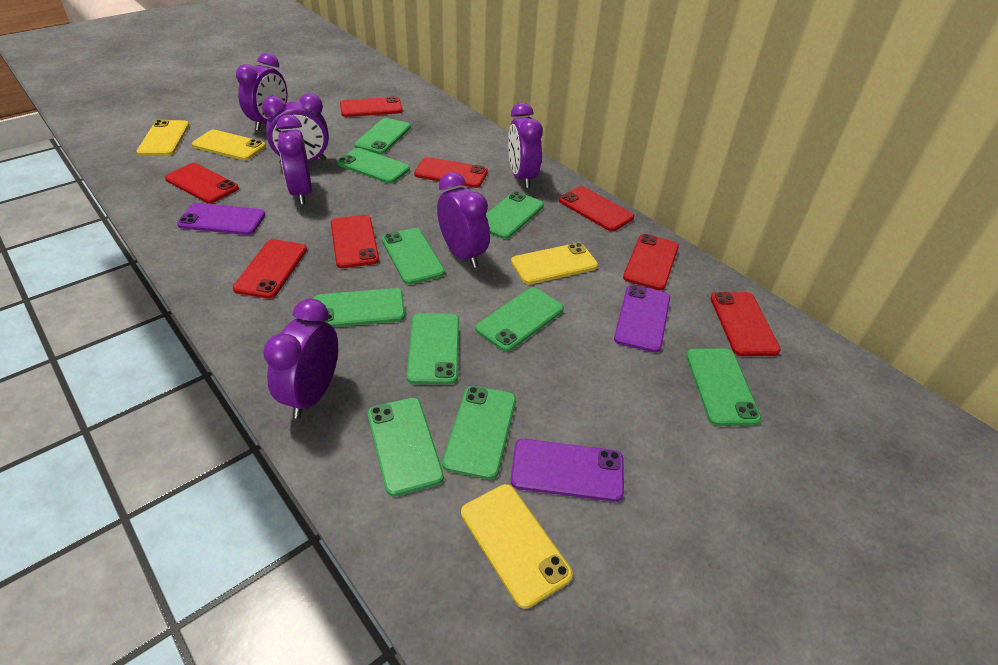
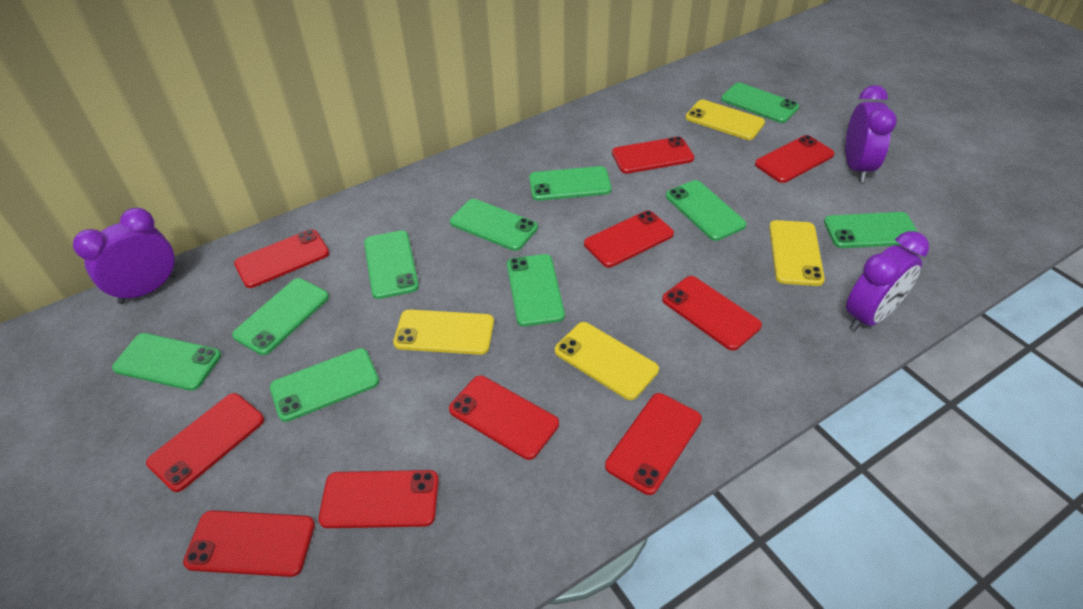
purple clock: [236,53,287,131] [262,93,329,165] [263,299,338,419] [276,114,312,205] [437,172,490,268] [508,103,543,188] = 6 -> [73,208,177,304] [845,85,897,182] [846,231,929,331] = 3
purple phone: [177,203,265,235] [510,439,624,502] [614,285,670,353] = 3 -> none = 0
red phone: [165,163,239,203] [233,239,307,299] [331,215,379,268] [340,96,403,117] [414,157,488,188] [559,186,634,231] [623,234,679,290] [710,292,781,356] = 8 -> [146,393,264,492] [183,510,315,577] [234,229,329,288] [318,470,439,528] [449,376,559,460] [584,211,674,267] [605,393,702,495] [612,136,694,174] [662,276,762,350] [755,135,834,183] = 10

